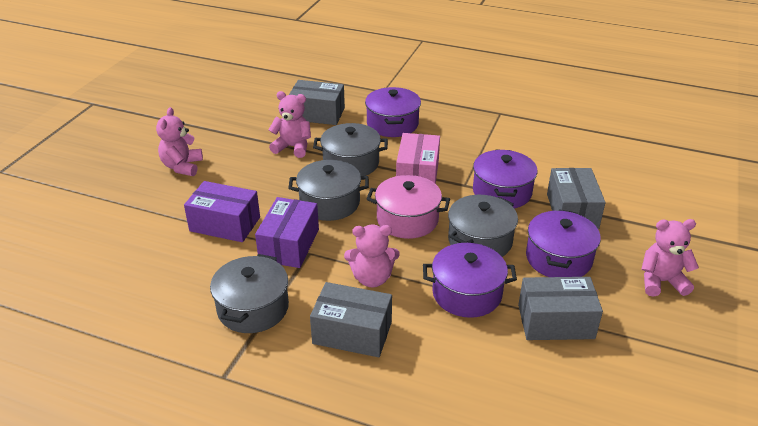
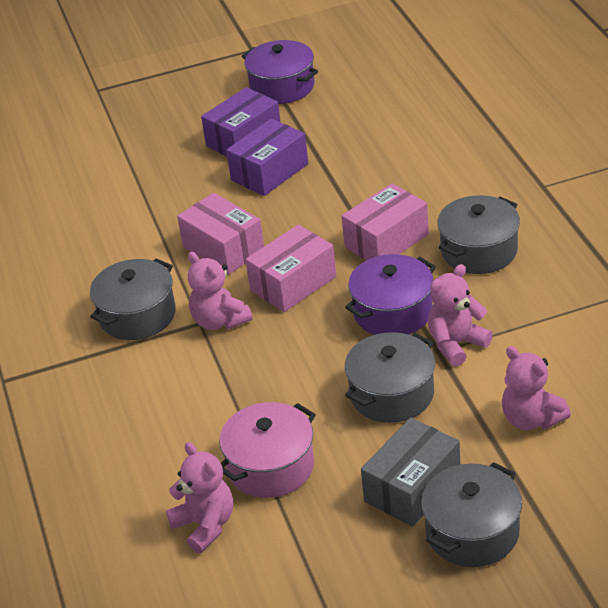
grey box: [289,80,345,125] [310,282,392,357] [518,277,603,340] [547,168,606,229] = 4 -> [361,417,460,527] = 1
pink box: [396,133,440,184] = 1 -> [177,193,264,275] [245,225,336,312] [342,183,429,260] = 3
purple pot: [365,87,421,137] [423,243,517,318] [473,149,538,209] [526,209,601,277] = 4 -> [242,40,318,104] [345,254,436,335] = 2

